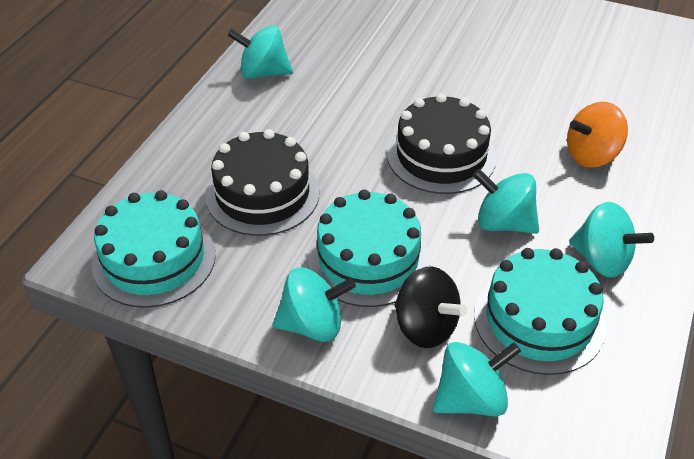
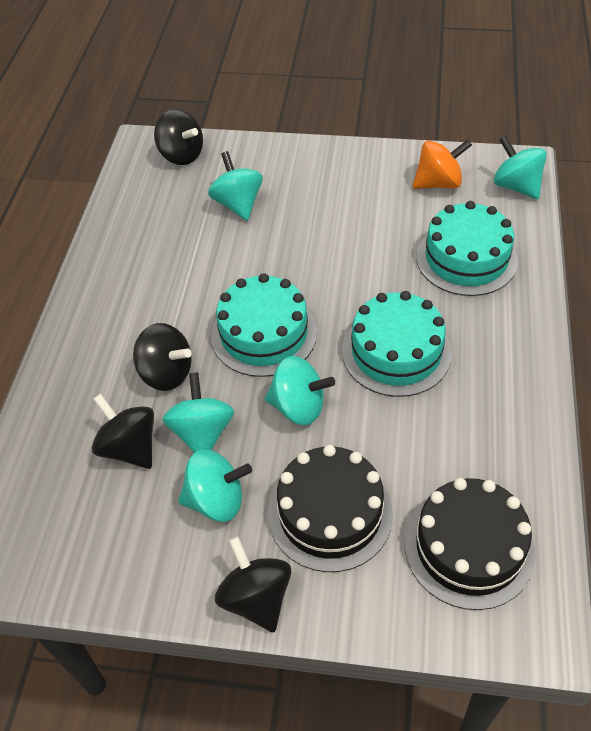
black spinning top: [394,267,468,348] = 1 -> [92,394,154,469] [133,323,192,391] [154,110,203,165] [215,536,291,632] = 4

